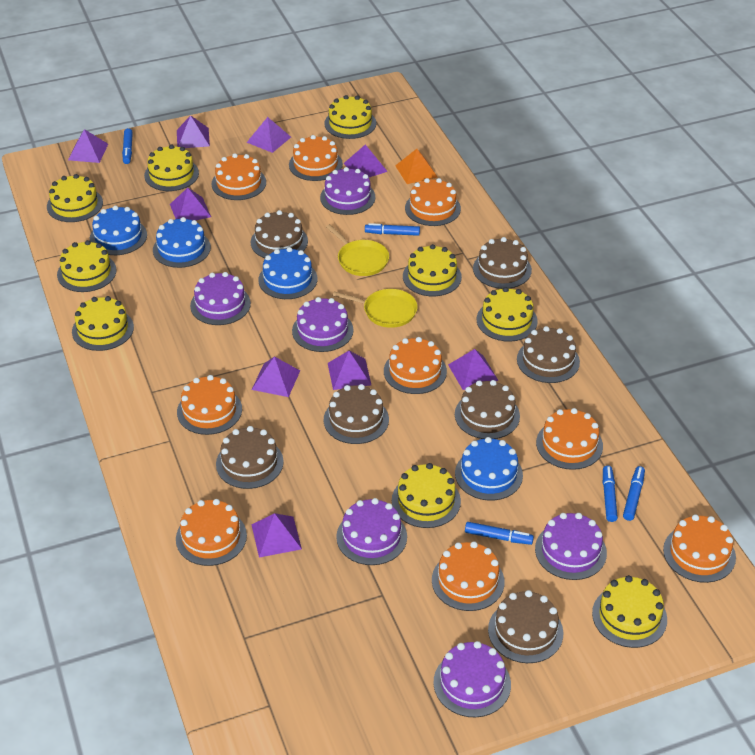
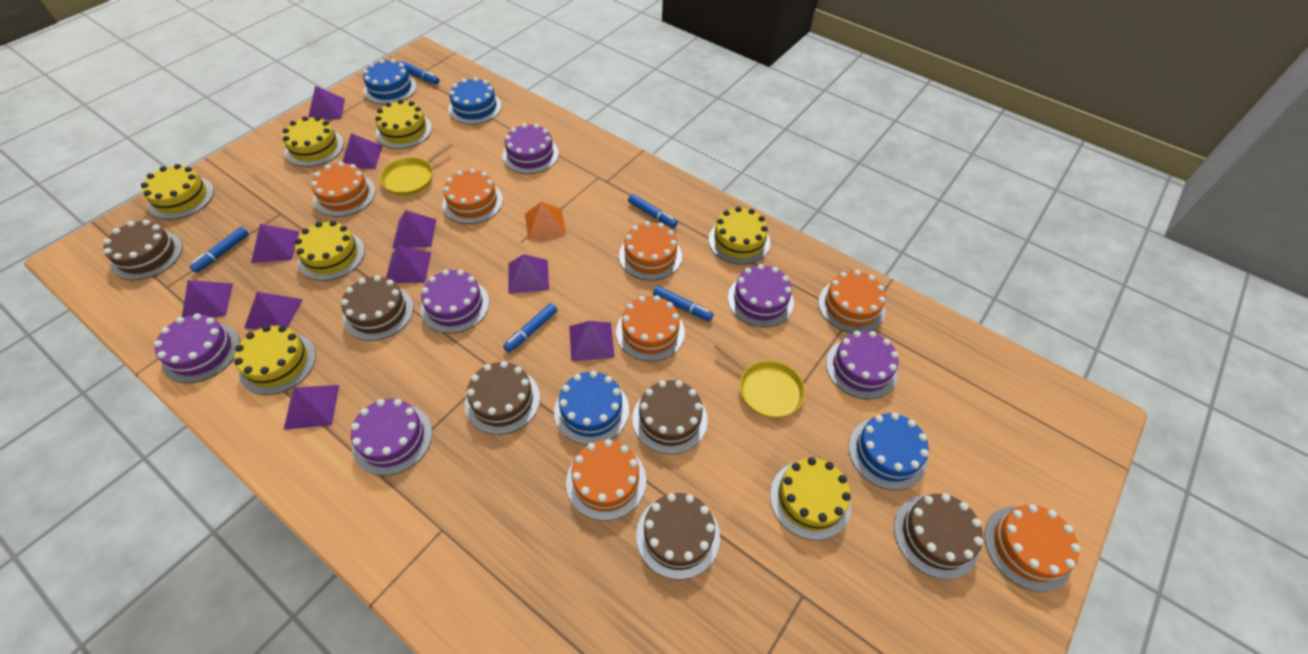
brown cake: [216,426,284,489] [251,210,308,258] [324,384,389,444] [455,380,520,439] [473,237,532,289] [488,590,563,663] [517,326,580,383] = 7 -> [103,220,183,280] [341,275,413,341] [465,361,540,435] [632,380,708,454] [636,493,720,579] [894,493,983,579] = 6
orange cake: [176,499,247,566] [177,375,242,435] [212,153,266,200] [289,135,343,181] [384,337,447,394] [405,178,461,226] [432,541,504,611] [536,408,603,470] [663,514,736,583] = 9 -> [311,162,376,217] [442,169,503,224] [566,439,646,521] [616,295,685,362] [619,221,682,281] [818,270,886,333] [984,504,1080,592] = 7
purple pyramid: [68,129,108,163] [170,188,211,220] [177,115,210,148] [247,117,291,153] [251,513,302,558] [252,356,300,397] [328,351,371,390] [344,145,388,177] [448,349,499,390] = 9 -> [182,280,233,318] [244,292,303,330] [251,224,299,263] [284,385,339,430] [308,86,345,120] [342,133,382,169] [386,245,431,283] [392,210,437,248] [508,254,549,294] [569,321,615,362] = 10
yellow cake: [47,174,103,222] [57,240,117,292] [72,296,134,351] [144,145,199,191] [324,95,376,139] [392,463,461,528] [403,244,462,296] [477,287,538,342] [592,575,667,648] = 9 -> [141,164,214,220] [234,325,316,395] [282,116,344,167] [295,221,365,281] [375,99,432,149] [709,207,770,265] [770,457,852,540] = 7

